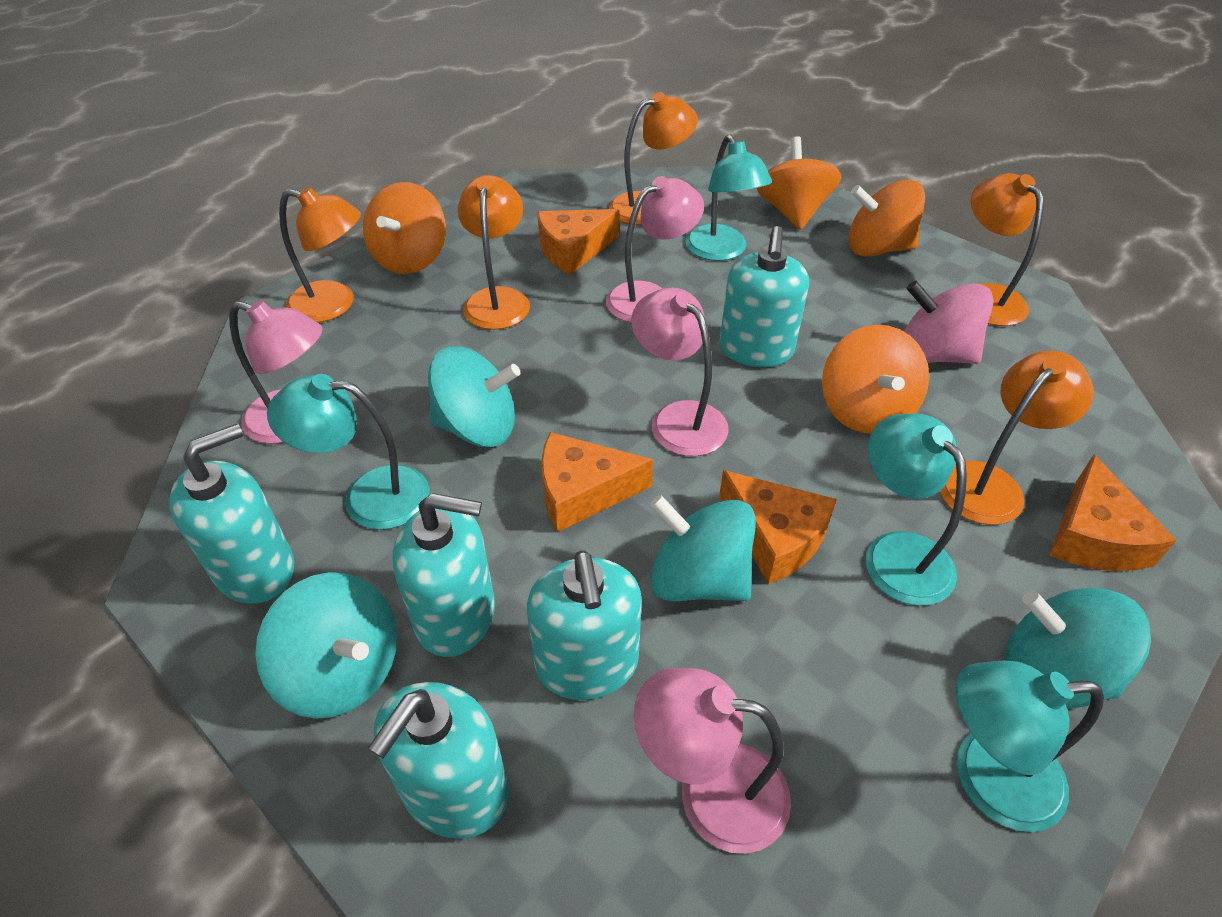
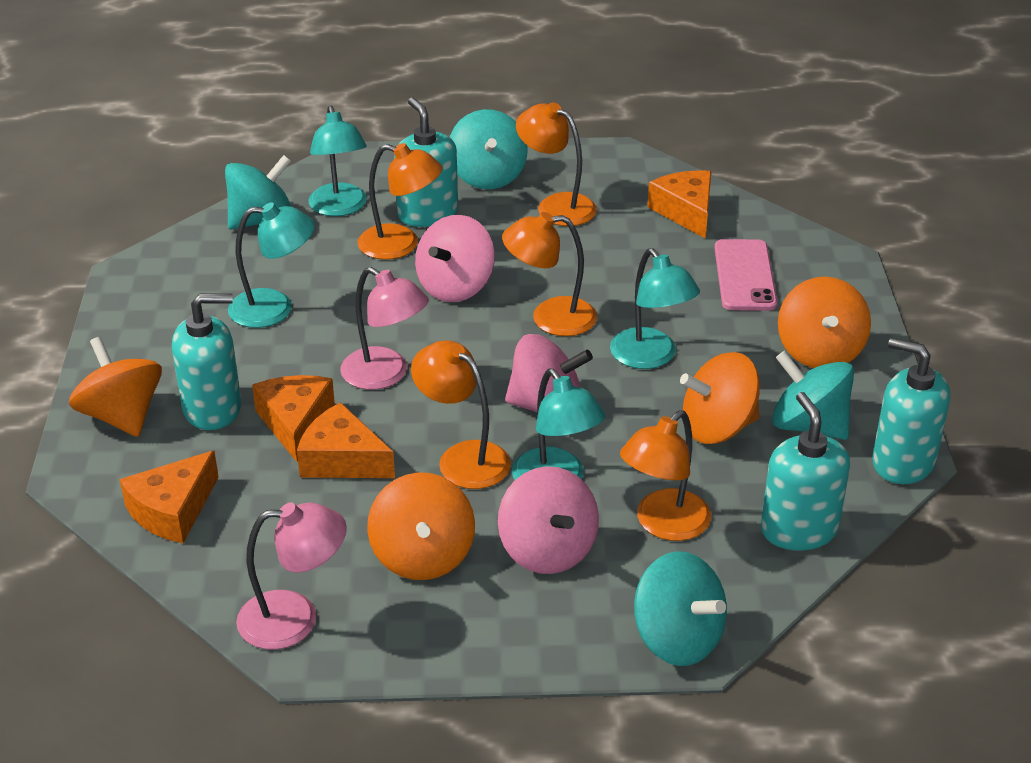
pink lamp: [229,300,322,444] [606,176,704,323] [631,288,729,456] [634,668,791,854] = 4 -> [236,502,347,650] [340,267,429,390] = 2
pink phone: none = 0 -> [714,239,777,311] = 1
pink spinning top: [904,281,993,364] = 1 -> [415,215,495,302] [498,466,599,574] [505,334,593,412] = 3
turquoise soap dispenser: [169,424,294,604] [368,682,509,839] [393,493,495,657] [527,550,642,700] [720,226,809,367] = 5 -> [172,293,241,430] [394,97,458,227] [761,392,850,551] [872,338,950,484] = 4

